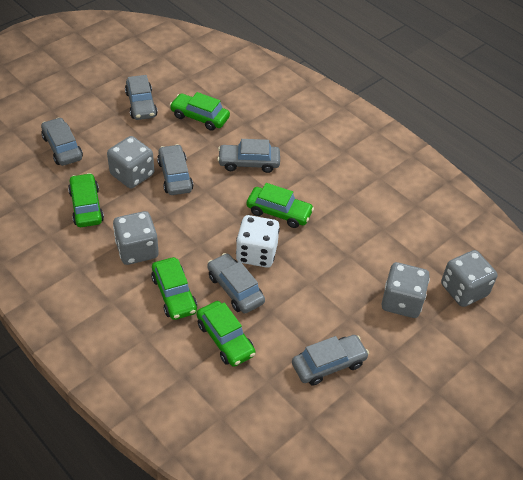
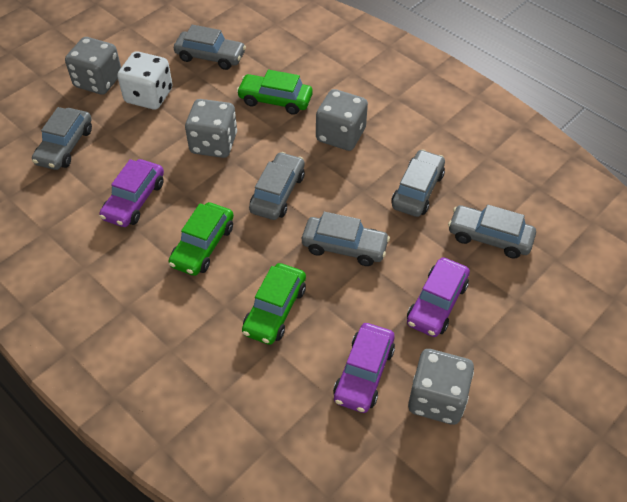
green car: [68,173,104,227] [151,257,197,320] [170,92,230,131] [197,301,256,367] [246,183,314,228] = 5 -> [168,202,234,276] [236,70,313,115] [242,263,306,345] = 3
purple car: none = 0 -> [99,159,164,227] [333,323,395,413] [407,257,470,337] = 3

